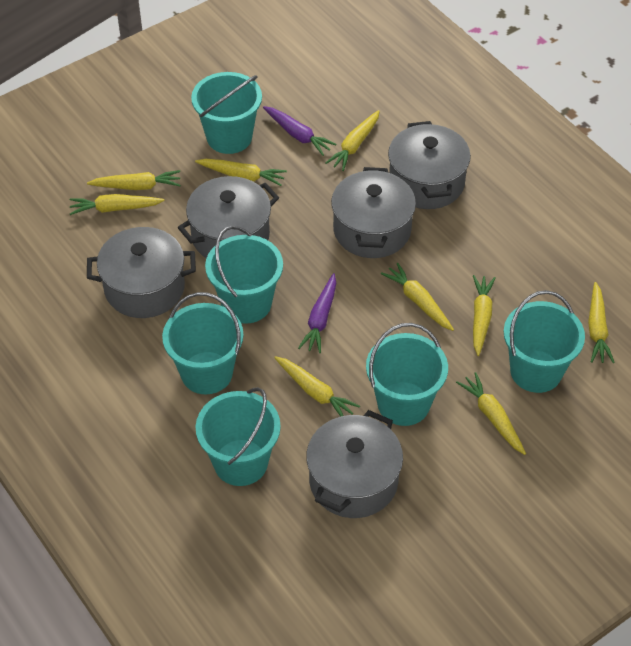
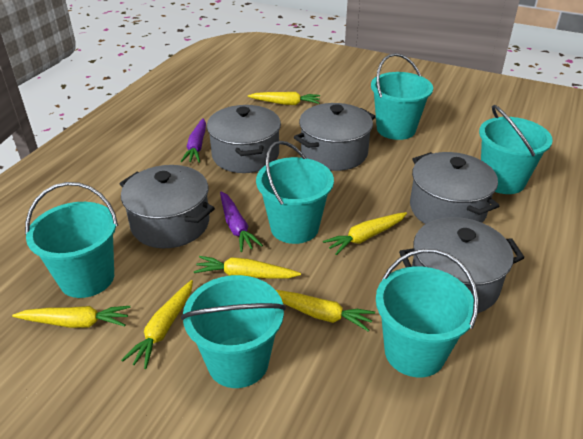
yellow carrot: [70,194,165,215] [87,170,181,190] [195,159,287,186] [274,356,360,417] [325,110,380,171] [381,263,454,331] [456,372,526,455] [473,275,496,356] [588,282,615,363] = 9 -> [12,306,131,328] [121,280,193,369] [194,256,301,279] [248,92,320,105] [276,290,375,332] [323,212,407,255] = 6

